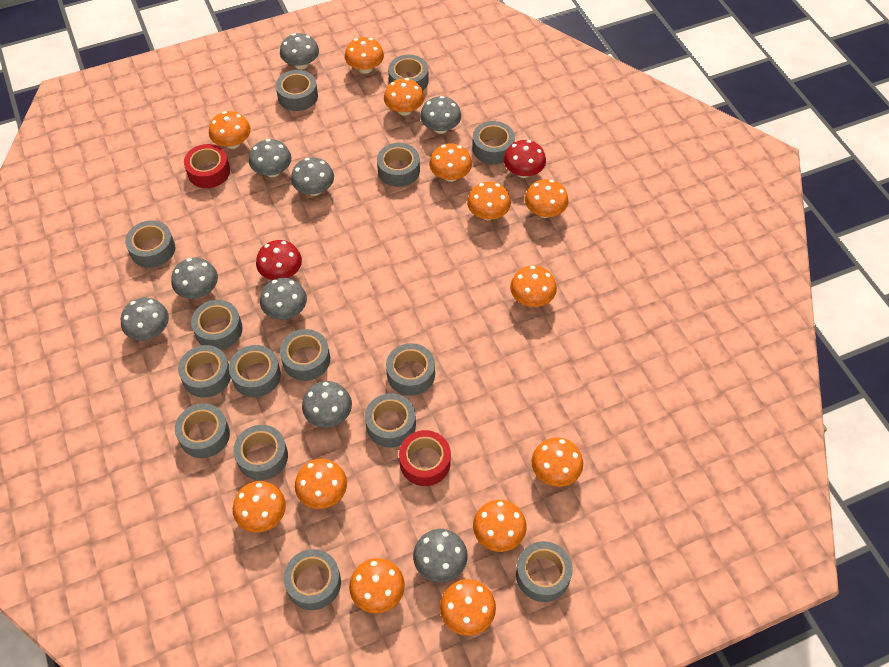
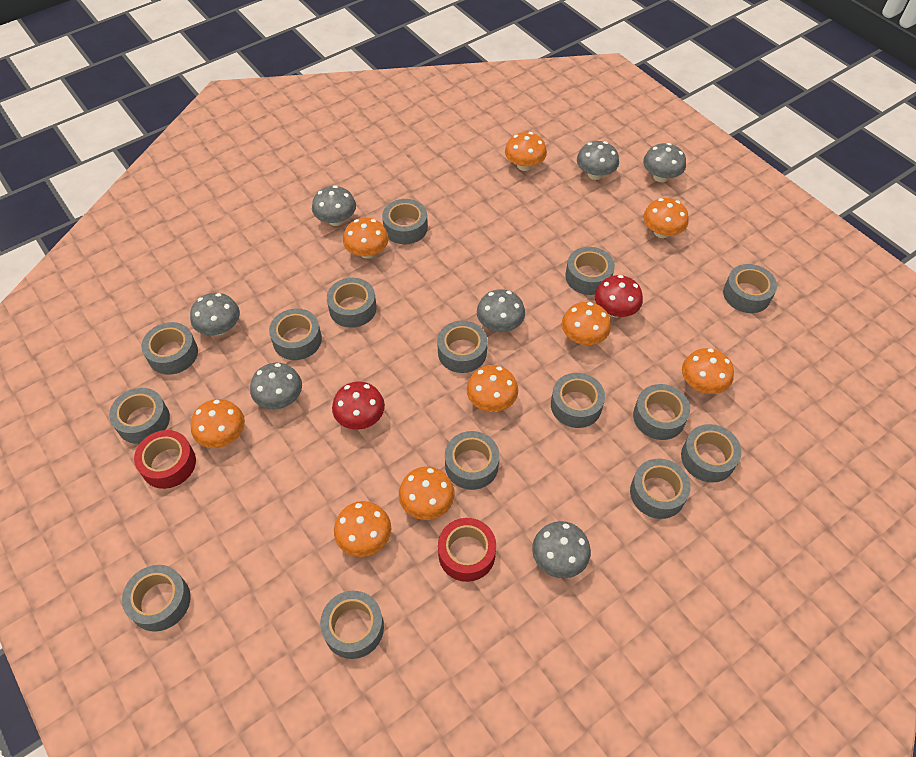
grey mushroom: [121,298,169,340] [171,258,218,299] [249,139,292,177] [260,278,307,320] [280,33,319,70] [291,157,334,196] [302,381,352,428] [413,529,468,582] [420,96,461,134] = 9 -> [190,293,240,335] [250,363,302,409] [312,185,356,226] [477,289,525,332] [532,521,591,578] [577,141,619,180] [643,143,686,182] = 7
orange mushroom: [209,111,251,149] [233,481,286,533] [295,459,347,509] [345,37,384,74] [349,558,405,614] [384,78,424,116] [430,143,472,182] [440,579,496,636] [467,182,511,220] [473,500,526,552] [510,266,557,307] [525,179,568,218] [531,437,583,487] = 13 -> [191,399,245,448] [334,501,391,557] [343,218,389,259] [399,466,455,520] [467,365,518,412] [505,132,547,171] [562,302,611,345] [643,198,689,238] [682,348,734,394] = 9

